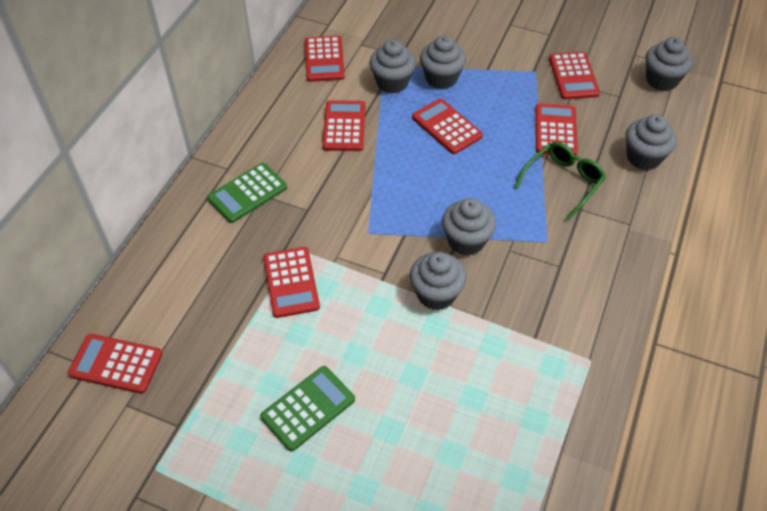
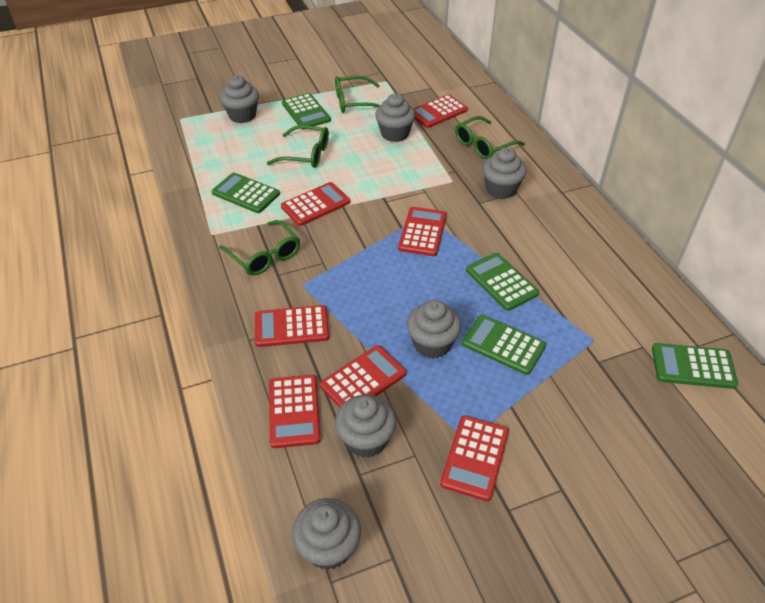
green calculator: [207,163,287,223] [260,366,355,452] = 2 -> [212,172,280,213] [282,93,331,126] [462,315,546,375] [466,253,539,311] [652,343,738,389] = 5
green glasses: [514,142,606,221] = 1 -> [219,220,300,276] [267,125,329,168] [335,76,380,113] [455,116,525,159] = 4

